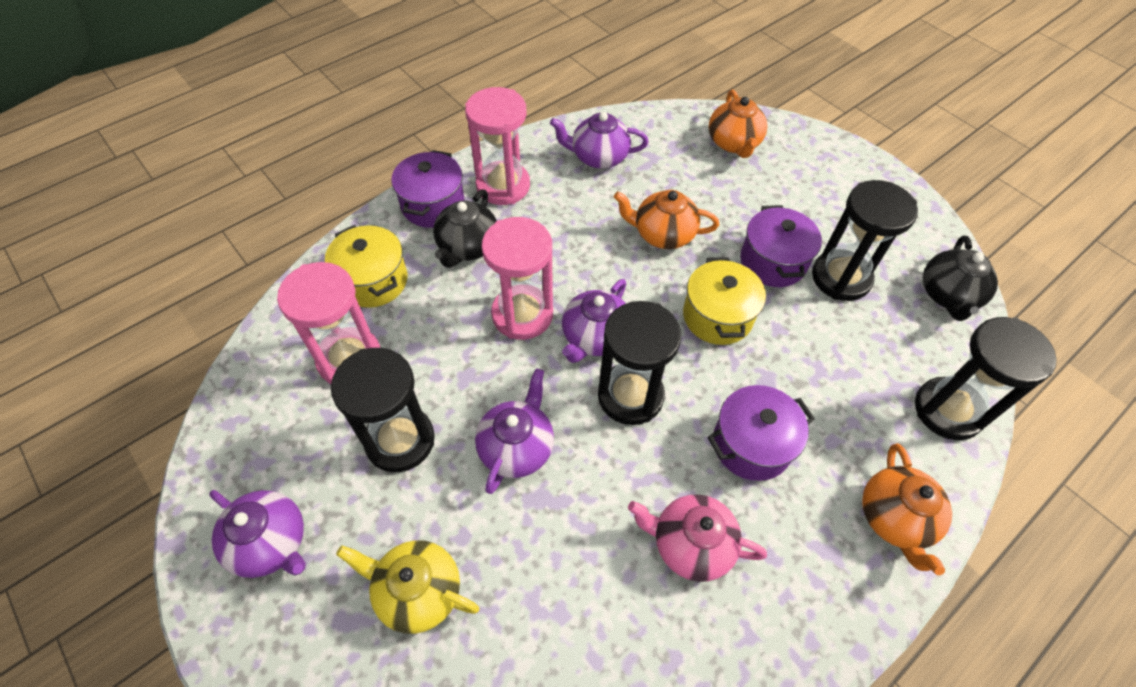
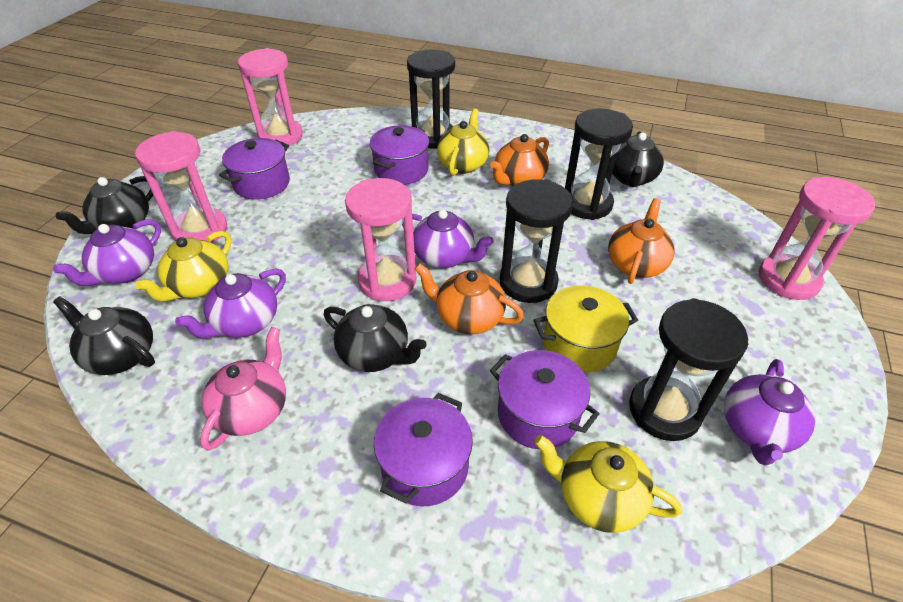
black teapot: [433,189,497,268] [923,235,998,321] = 2 -> [53,296,155,375] [56,176,153,234] [324,304,427,372] [612,131,664,187] = 4
pink hourglass: [277,262,381,384] [465,87,530,205] [481,217,553,340] = 3 -> [135,131,227,243] [238,48,303,146] [345,178,416,301] [759,177,875,300] = 4
purple pot: [391,150,465,228] [707,385,815,481] [740,205,822,287] = 3 -> [219,138,290,200] [369,125,429,185] [374,393,473,506] [490,350,599,449] = 4
yellow pot: [325,225,407,308] [683,257,766,345] = 2 -> [534,285,638,373] = 1
yellow teapot: [336,540,479,634] = 1 -> [135,231,231,302] [437,109,489,176] [534,435,682,533] = 3

